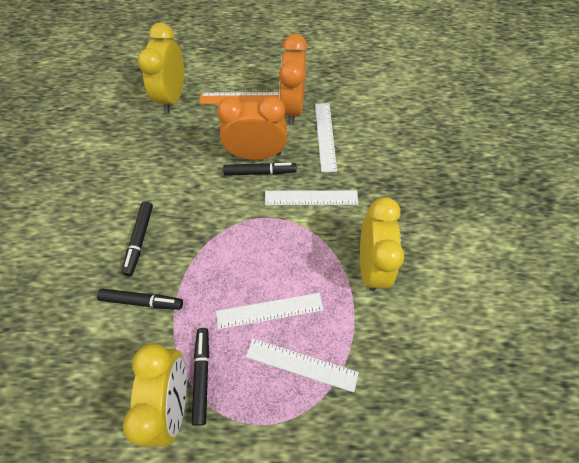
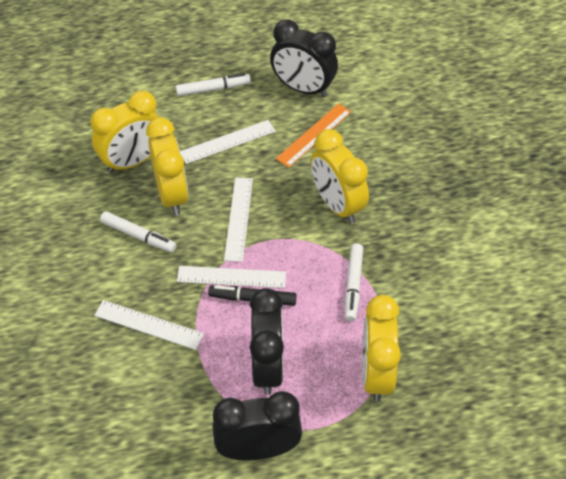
black clock: none = 0 -> [212,391,302,460] [250,288,284,395] [270,20,338,97] = 3
black marker: [97,288,183,310] [122,201,153,276] [192,328,209,426] [223,162,297,176] = 4 -> [208,285,297,306] = 1
orange clock: [217,96,287,160] [279,34,307,125] = 2 -> none = 0
white marker: none = 0 -> [100,211,176,252] [176,73,251,96] [345,243,363,321] = 3
yellow clock: [123,343,187,447] [137,22,184,113] [360,197,405,291] = 3 -> [91,91,159,173] [146,117,188,215] [311,129,369,224] [362,295,401,402] = 4

